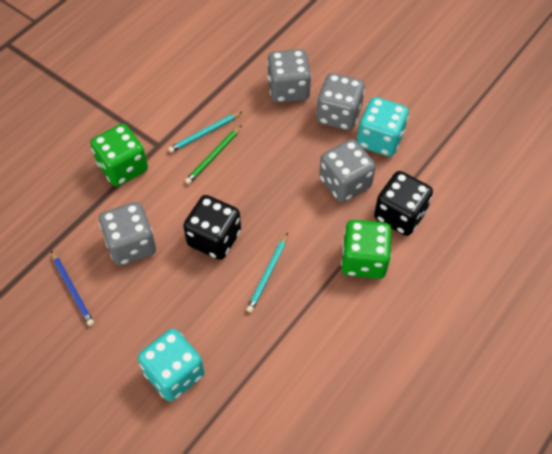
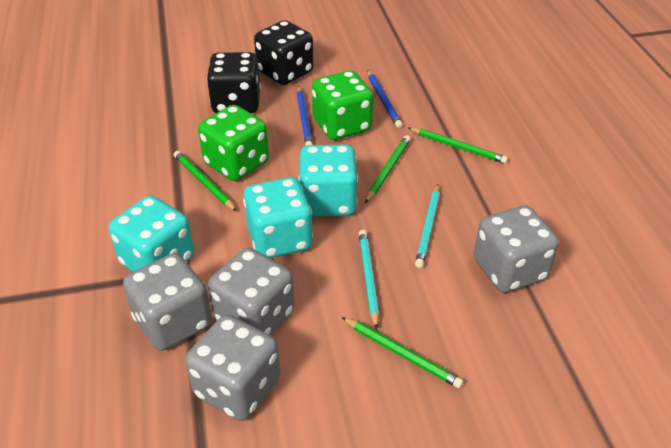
blue pencil: [51,251,94,326] = 1 -> [297,86,313,146] [367,70,403,128] = 2
green pencil: [185,126,242,184] = 1 -> [174,151,237,212] [342,317,464,388] [365,135,411,203] [408,128,508,164] = 4
turquoise dice: [138,329,204,401] [357,97,409,157] = 2 -> [109,196,194,272] [243,177,313,258] [298,144,358,216] = 3

